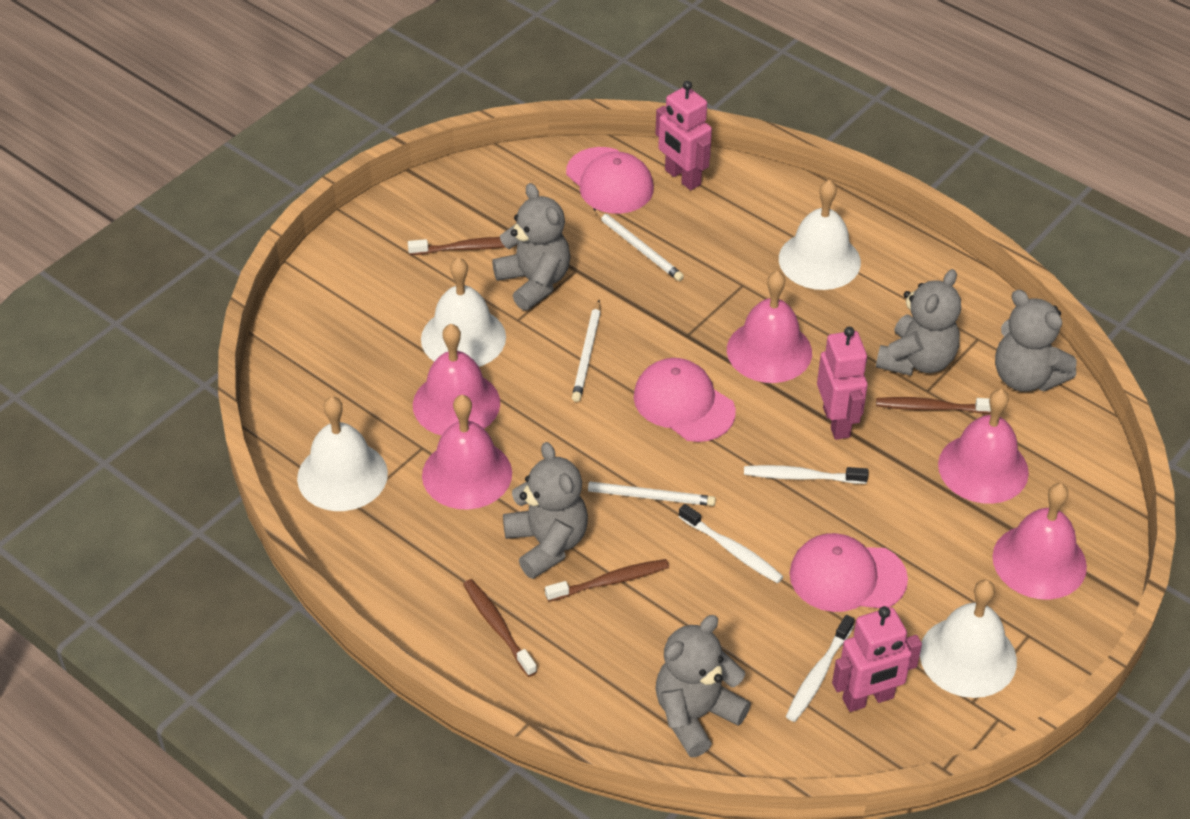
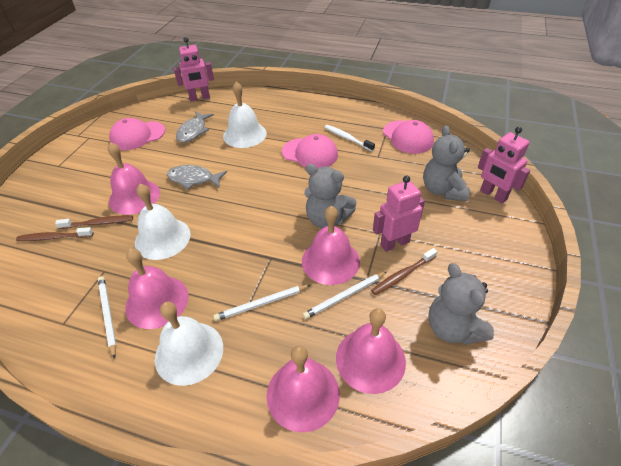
brown toothbrush: [408,237,518,255] [463,579,537,677] [545,559,669,602] [876,397,991,414] = 4 -> [16,227,94,241] [55,216,133,229] [371,248,437,295] = 3
grey fish: none = 0 -> [167,165,227,189] [176,111,214,142] = 2
grey teddy bear: [492,183,570,311] [503,442,588,579] [656,615,751,757] [876,269,961,376] [995,290,1077,392] = 5 -> [304,164,357,228] [423,125,470,201] [428,263,494,345] = 3
white bell: [297,396,388,511] [421,257,506,367] [779,180,861,290] [920,580,1017,698] = 4 -> [135,184,191,260] [155,302,223,386] [223,81,267,148] = 3
white toothbrush: [679,504,784,583] [744,465,868,484] [786,615,854,722] = 3 -> [324,125,375,151] = 1

